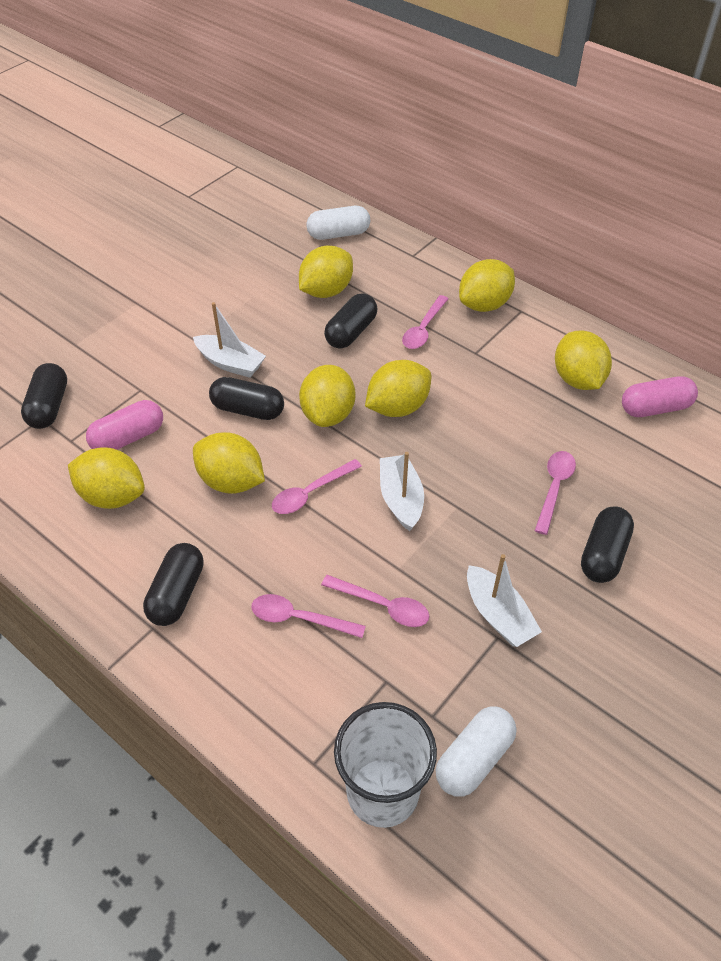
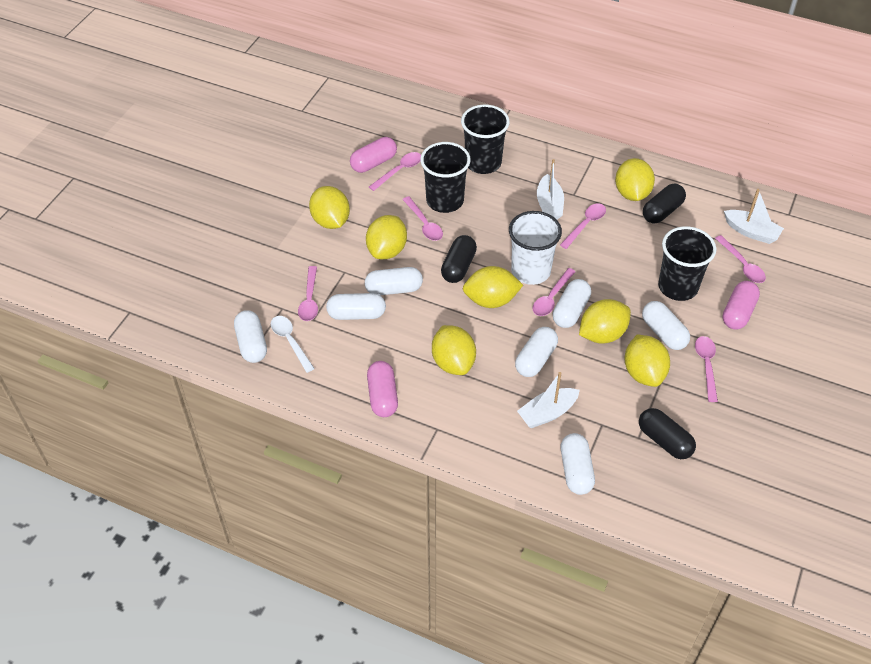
black capsule: [21,363,67,429] [143,543,204,626] [209,377,284,420] [324,293,378,348] [581,507,634,583] = 5 -> [441,235,477,283] [639,408,696,459] [643,184,686,223] = 3
black cup: none = 0 -> [420,142,471,213] [461,105,510,174] [658,226,716,301] = 3
pink capsule: [86,400,163,450] [622,376,698,417] = 2 -> [350,137,397,173] [367,361,398,417] [722,281,760,329] = 3
pink spoon: [251,594,366,638] [272,459,362,514] [321,575,429,627] [402,295,448,349] [535,451,576,535] = 5 -> [298,266,318,321] [369,152,421,191] [402,196,443,241] [533,268,576,316] [560,203,606,249] [695,336,718,402] [715,235,766,283] = 7
white capsule: [306,206,370,240] [436,706,516,797] = 2 -> [234,310,267,363] [326,293,386,320] [365,267,423,295] [515,327,558,377] [553,279,591,328] [561,433,595,495] [642,301,690,350] = 7
white spoon: none = 0 -> [271,316,315,373] = 1

